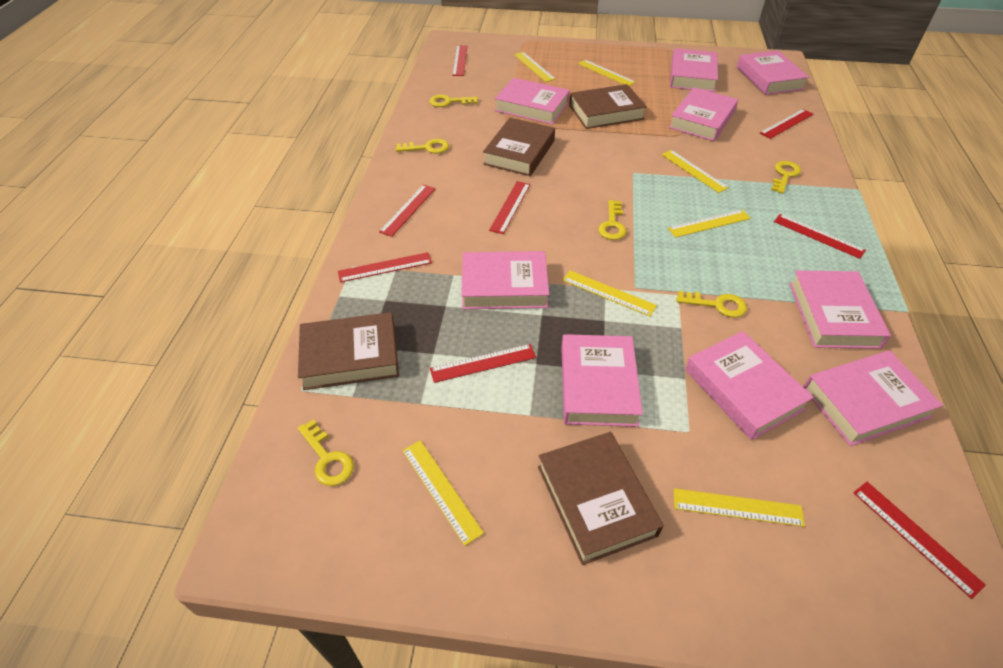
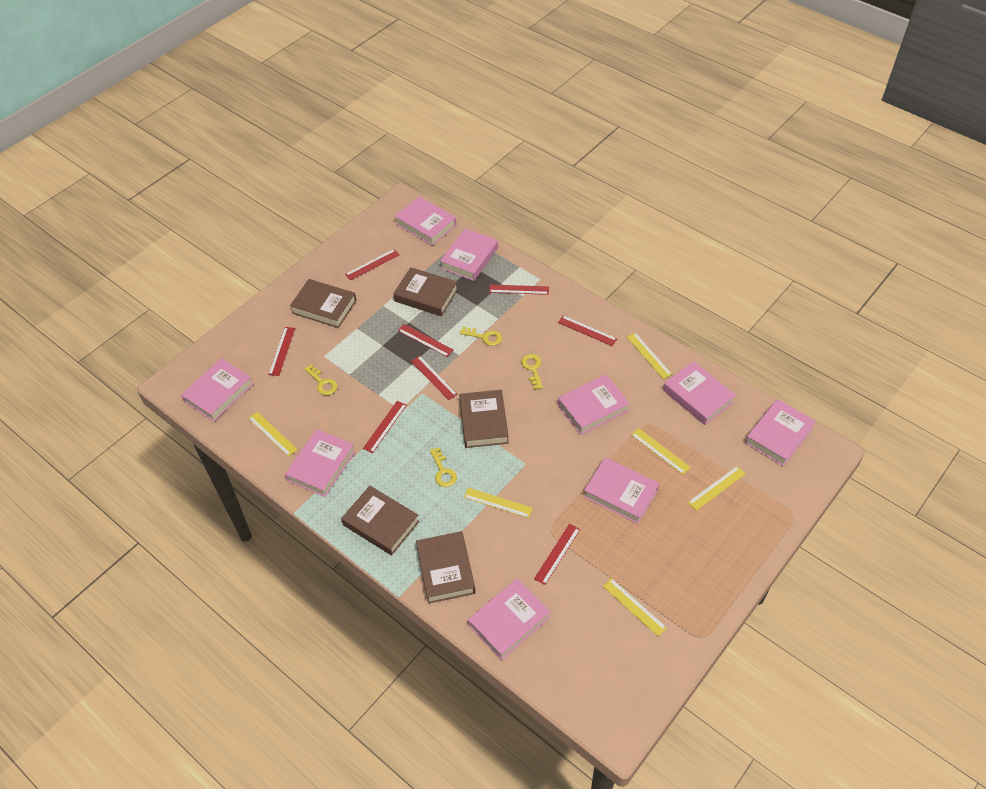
brown book: [298,312,399,390] [483,118,555,176] [538,432,663,565] [569,84,647,129] = 4 -> [290,279,357,328] [341,486,420,555] [393,267,458,316] [416,531,476,604] [459,390,509,448] = 5
yellow key: [298,420,354,486] [395,139,449,153] [429,94,478,107] [599,200,626,240] [676,291,747,318] [771,161,801,194] = 6 -> [304,364,337,395] [430,447,457,487] [460,327,502,346] [521,354,543,389] = 4
yellow ruler: [402,440,484,546] [514,52,555,82] [562,270,657,316] [578,60,636,86] [661,150,729,193] [668,210,751,238] [674,488,805,527] = 7 -> [248,412,298,457] [464,488,533,518] [603,578,667,636] [627,333,672,379] [631,428,691,474] [688,466,746,511] = 6

